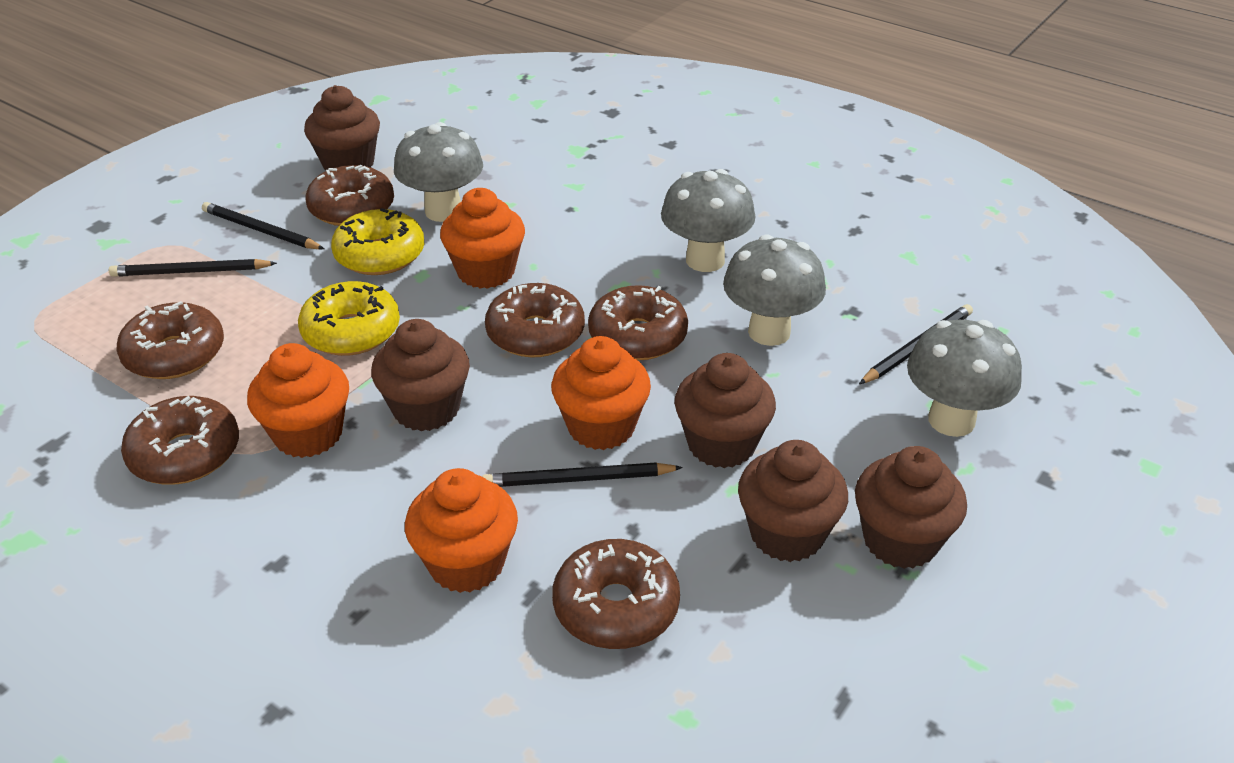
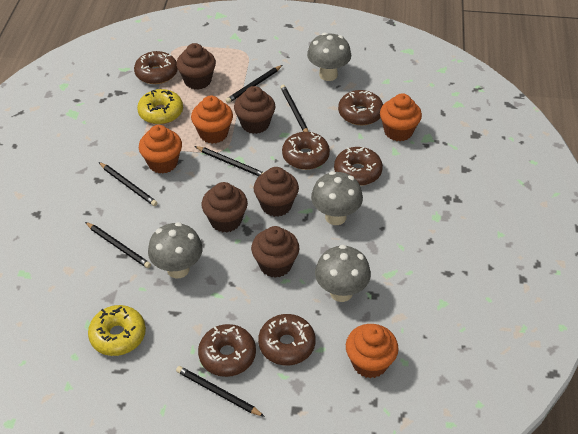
black pencil: [109,259,277,277] [202,202,324,250] [482,463,683,487] [859,304,973,384] = 4 -> [85,222,151,268] [99,162,157,206] [176,366,265,417] [195,146,264,176] [226,65,282,103] [280,85,308,132] = 6

